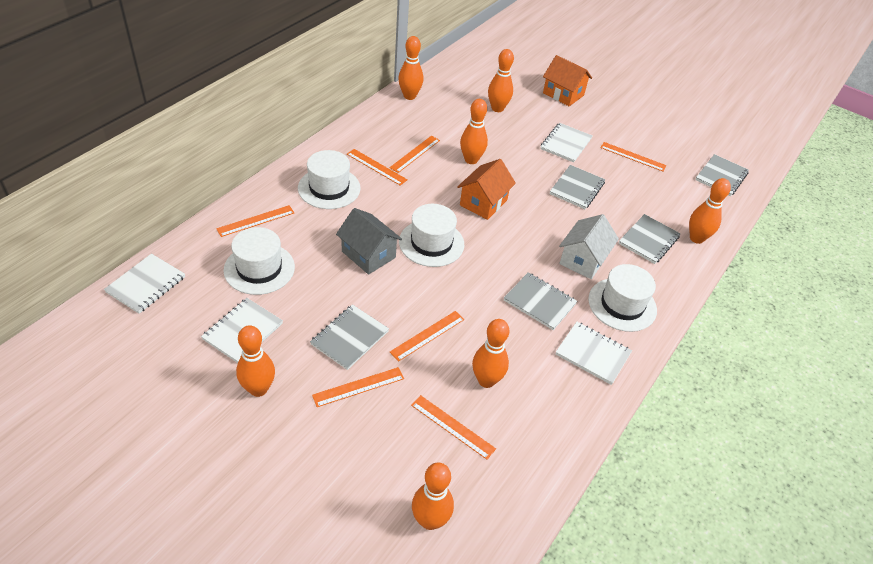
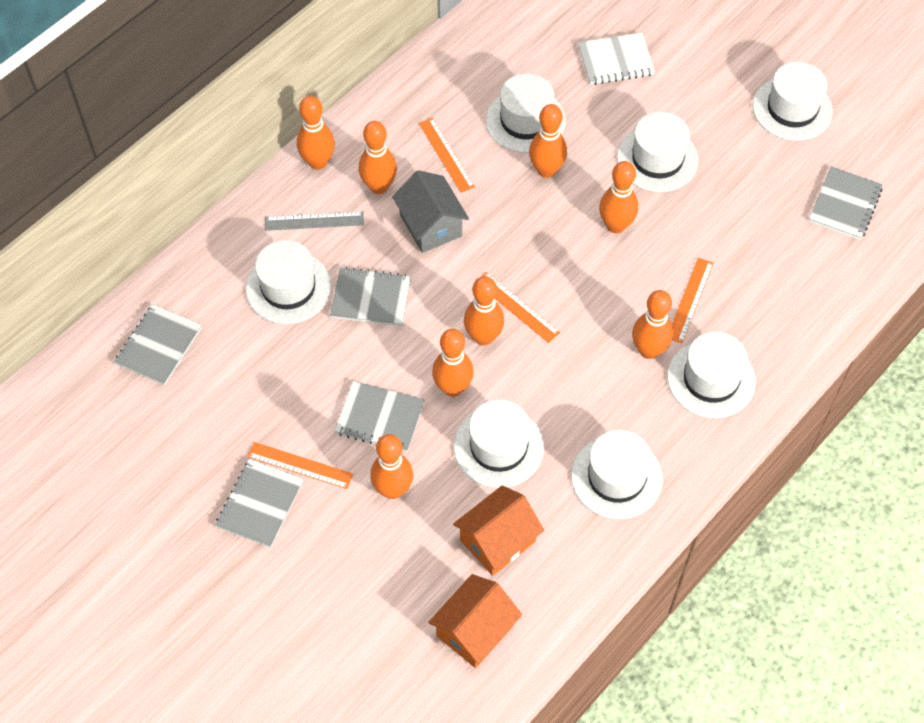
grey ruler: none = 0 -> [265,212,364,231] = 1
orange bowling pin: [236,325,275,397] [398,36,423,100] [412,463,454,530] [460,99,488,164] [472,319,509,388] [488,49,514,112] [689,178,731,244] = 7 -> [297,96,335,170] [359,121,397,194] [370,434,413,499] [432,329,474,397] [464,276,504,346] [529,104,567,178] [599,161,638,233] [632,290,673,359] = 8
orange ruler: [216,205,294,237] [312,367,404,407] [347,149,408,186] [389,136,440,173] [390,311,464,361] [411,395,496,460] [600,142,667,172] = 7 -> [247,442,353,489] [419,118,475,193] [481,272,560,343] [672,258,713,343] = 4
white hat: [224,227,295,295] [298,150,360,209] [399,204,464,267] [588,264,657,332] = 4 -> [246,240,331,324] [454,399,544,488] [486,74,566,153] [571,430,663,519] [617,112,699,192] [667,331,756,418] [752,62,833,141] = 7
white house: [559,214,619,279] = 1 -> none = 0
white notebook: [104,254,185,314] [201,298,283,363] [540,123,592,162] [556,322,632,385] = 4 -> [578,33,655,85] = 1

